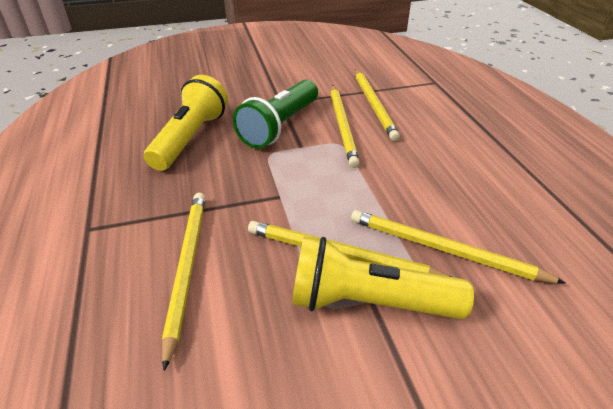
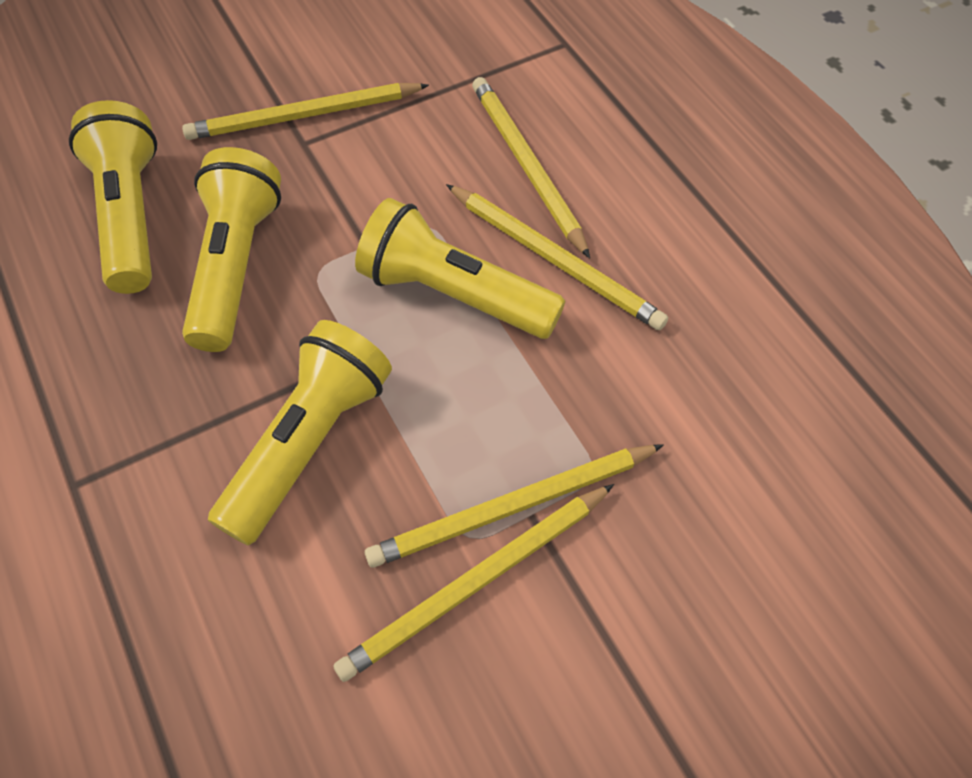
green flashlight: [233,80,318,149] = 1 -> none = 0
yellow flashlight: [144,75,228,171] [292,236,474,319] = 2 -> [69,100,157,294] [182,147,281,352] [208,320,392,545] [355,198,565,339] = 4

